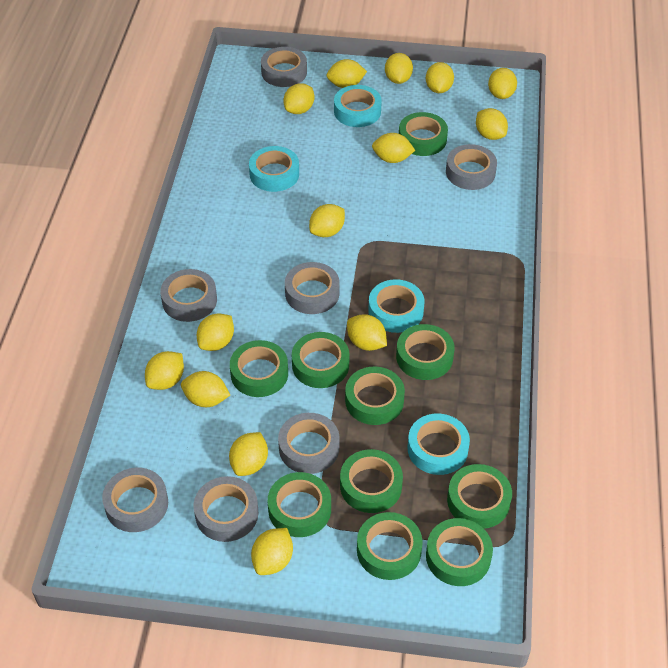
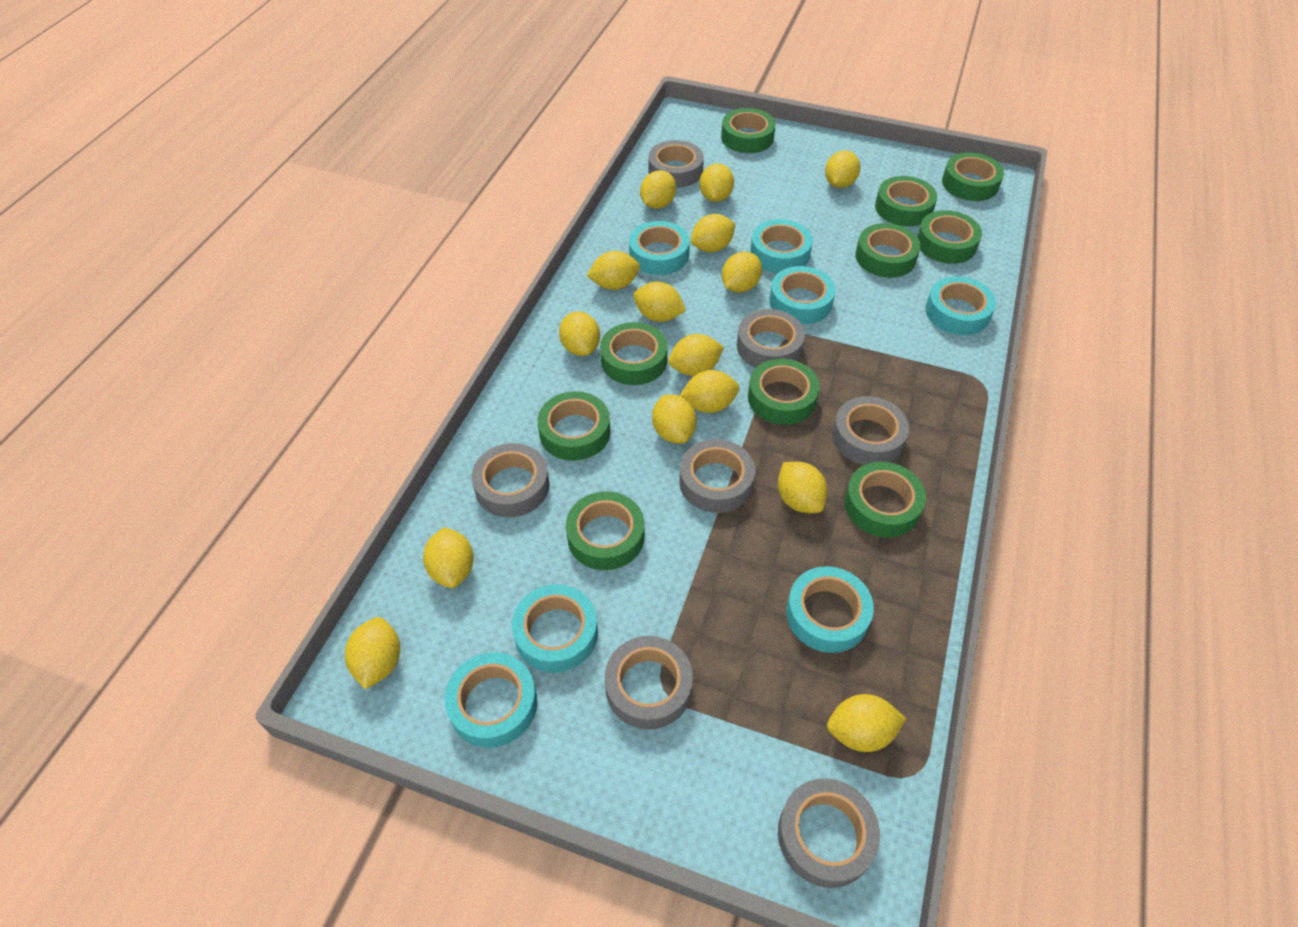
turquoise tape: [249,146,299,192] [334,85,382,127] [368,279,424,333] [408,414,470,475] = 4 -> [445,652,537,748] [512,584,598,673] [629,221,690,275] [750,219,813,273] [769,266,836,324] [786,566,874,653] [925,276,996,335] = 7
yellow lemon: [145,351,184,390] [181,371,230,407] [197,313,234,351] [229,432,268,476] [251,528,293,575] [284,83,314,114] [309,204,345,237] [327,59,367,88] [347,314,387,351] [372,133,415,163] [385,53,413,84] [426,62,454,93] [476,108,508,140] [488,68,517,99] = 14 -> [345,617,400,689] [423,527,474,588] [559,311,600,356] [586,251,640,290] [634,282,686,322] [640,170,676,209] [652,395,696,444] [668,334,724,376] [680,370,740,413] [691,214,735,252] [699,163,734,202] [722,252,762,293] [778,462,828,513] [825,150,860,188] [827,694,906,752] = 15

